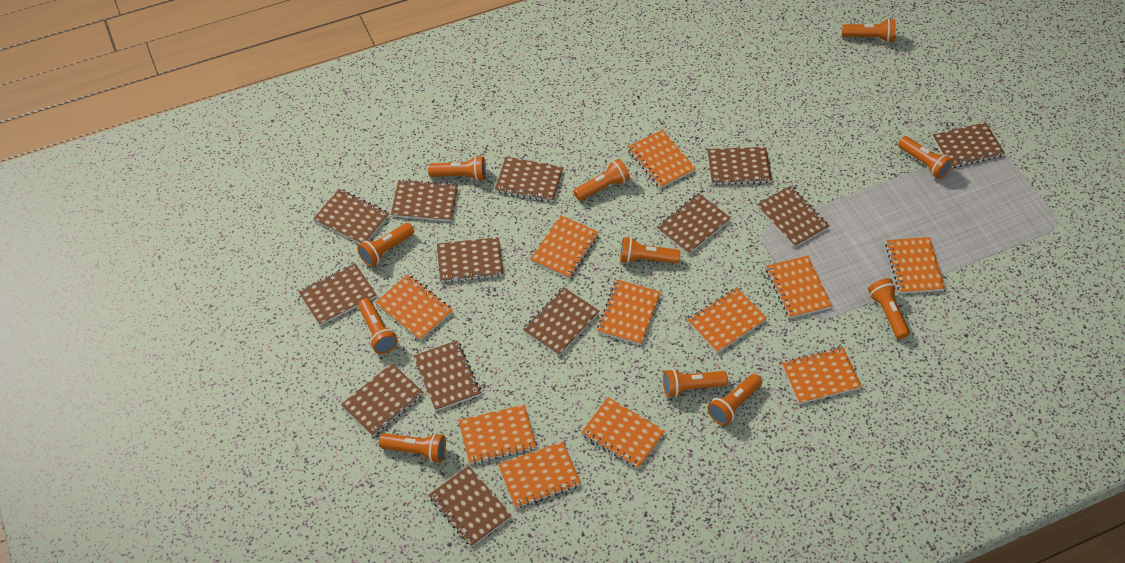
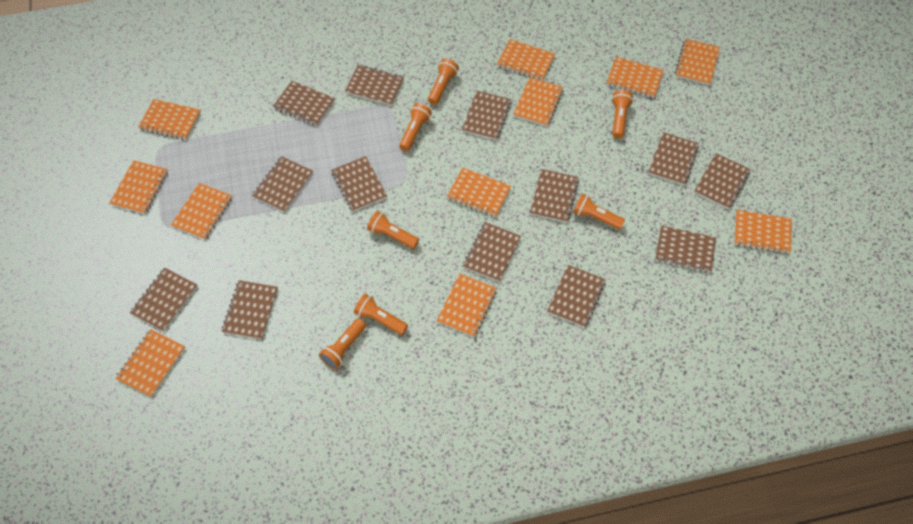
orange flashlight: [357,223,414,267] [358,298,398,354] [379,433,446,463] [428,155,486,181] [573,159,630,201] [620,237,680,264] [663,369,728,397] [707,374,762,426] [842,19,896,43] [868,278,910,339] [898,136,953,179] = 11 -> [319,318,366,369] [354,294,408,335] [367,211,419,249] [399,103,432,151] [428,59,459,105] [573,194,625,230] [612,90,633,139] = 7

